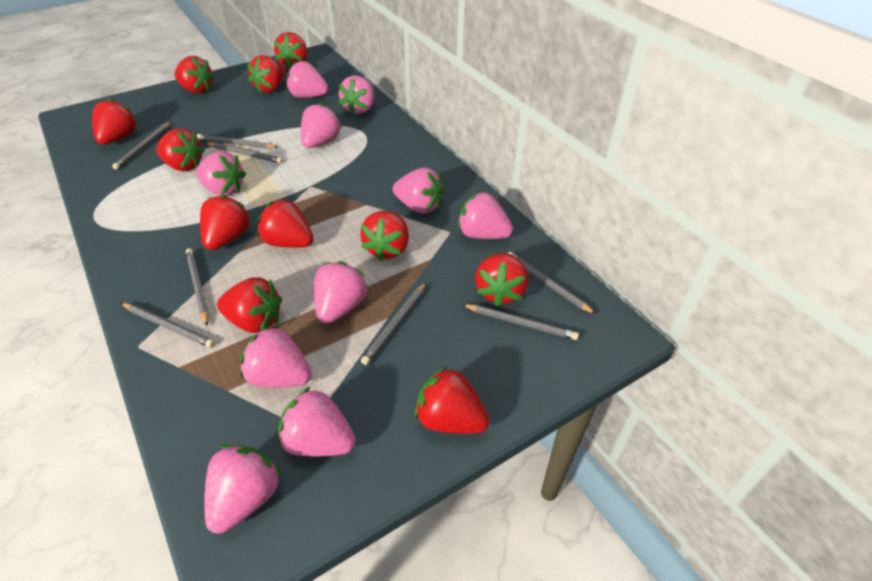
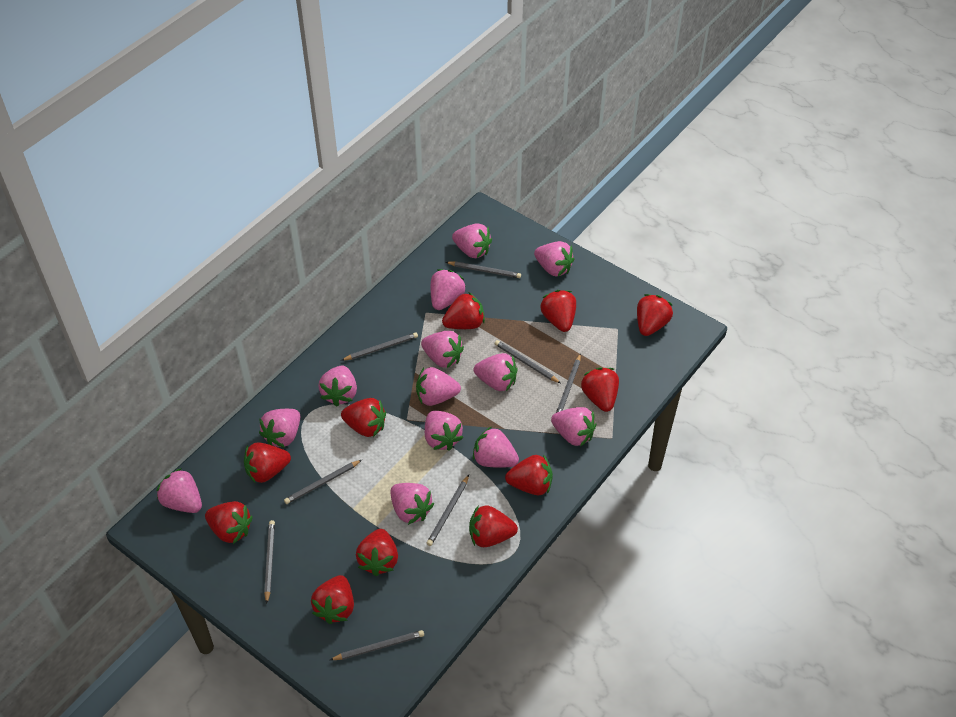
pink strawberry: [196,151,246,196] [204,445,282,534] [240,326,312,388] [278,387,356,456] [286,61,329,98] [301,103,342,148] [314,261,368,324] [339,76,375,115] [393,167,444,214] [458,192,513,239] = 10 -> [157,468,202,513] [259,409,300,448] [318,366,357,406] [390,483,434,525] [416,367,461,406] [421,331,464,368] [425,411,464,451] [431,269,466,310] [452,223,492,258] [473,426,519,468] [474,353,517,391] [534,241,574,276] [551,407,596,447] = 13

